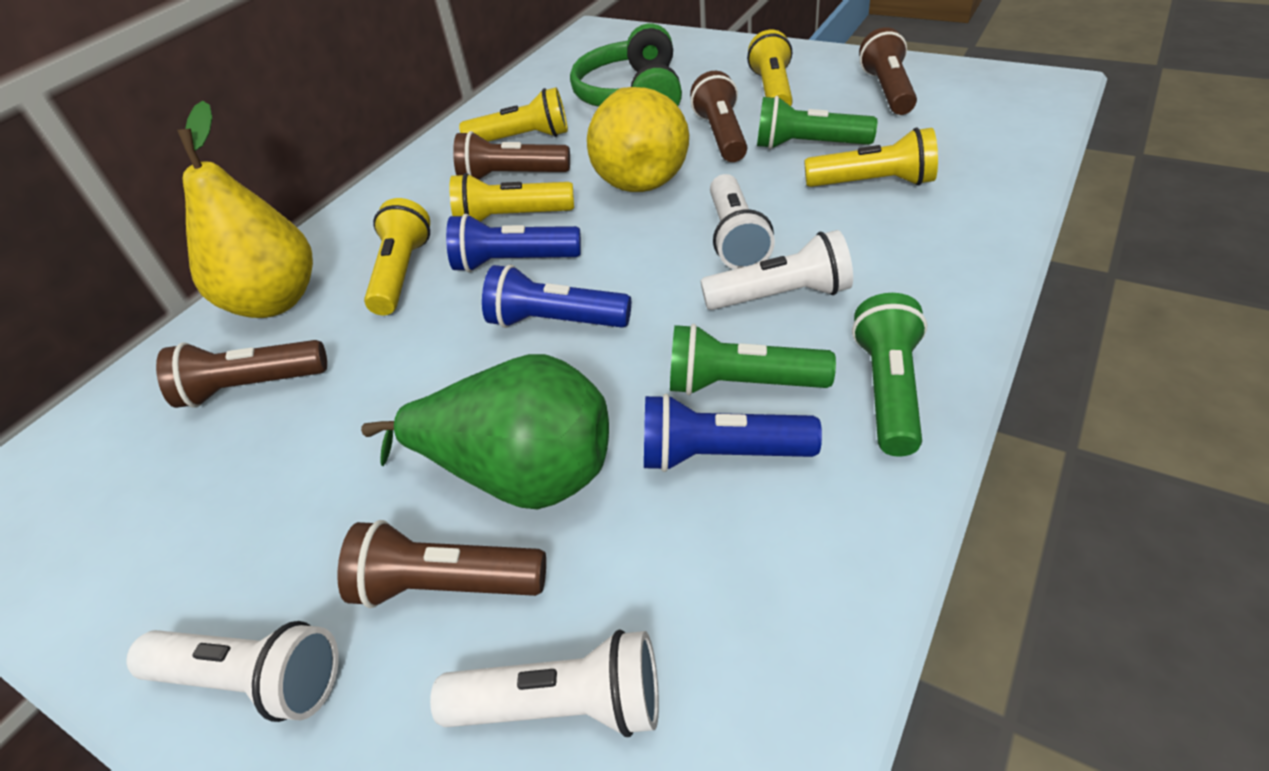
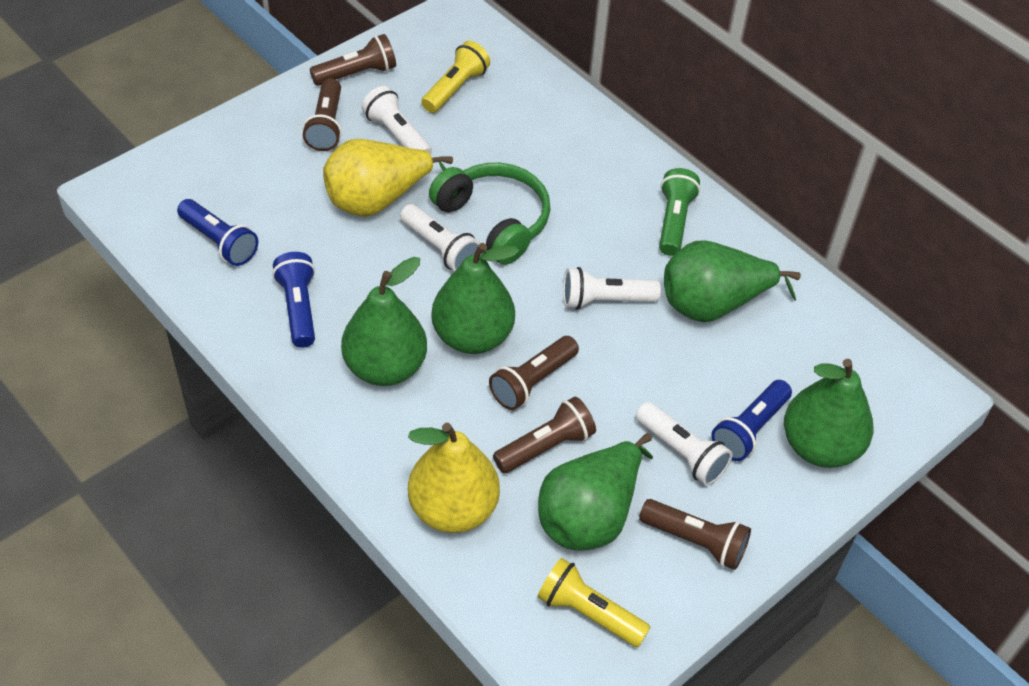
green flashlight: [670,324,836,395] [757,96,877,149] [852,293,927,456] = 3 -> [659,168,700,256] = 1
green pear: [361,354,609,509] = 1 -> [341,257,427,386] [431,243,519,354] [538,433,653,550] [664,240,801,322] [784,359,873,468] = 5
yellow flashlight: [364,198,430,315] [450,173,574,222] [459,87,568,142] [747,30,793,106] [804,128,938,187] = 5 -> [421,41,490,113] [537,558,650,647] = 2

